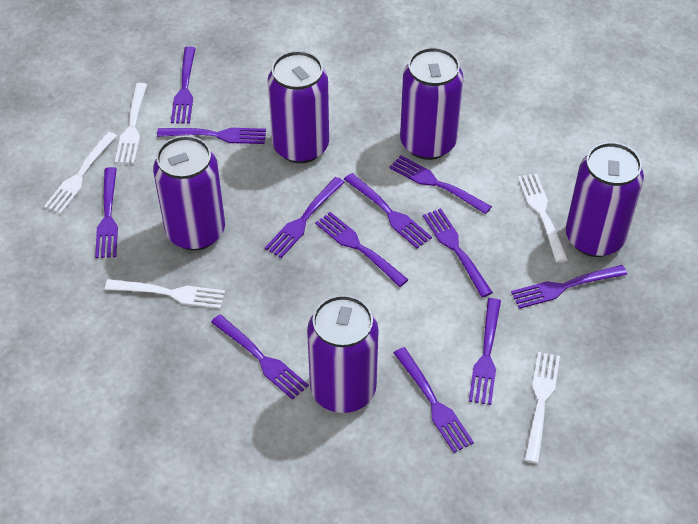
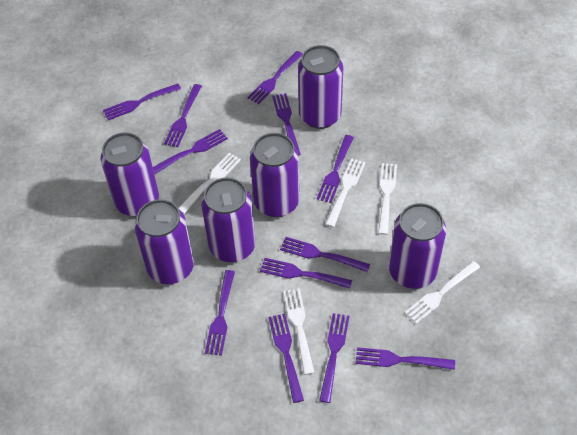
purple can: [153,136,225,250] [268,51,329,163] [307,295,379,413] [400,47,463,160] [566,142,644,257] = 5 -> [100,132,159,217] [134,199,194,284] [201,178,256,262] [250,133,299,217] [298,45,343,129] [389,203,446,289] = 6

